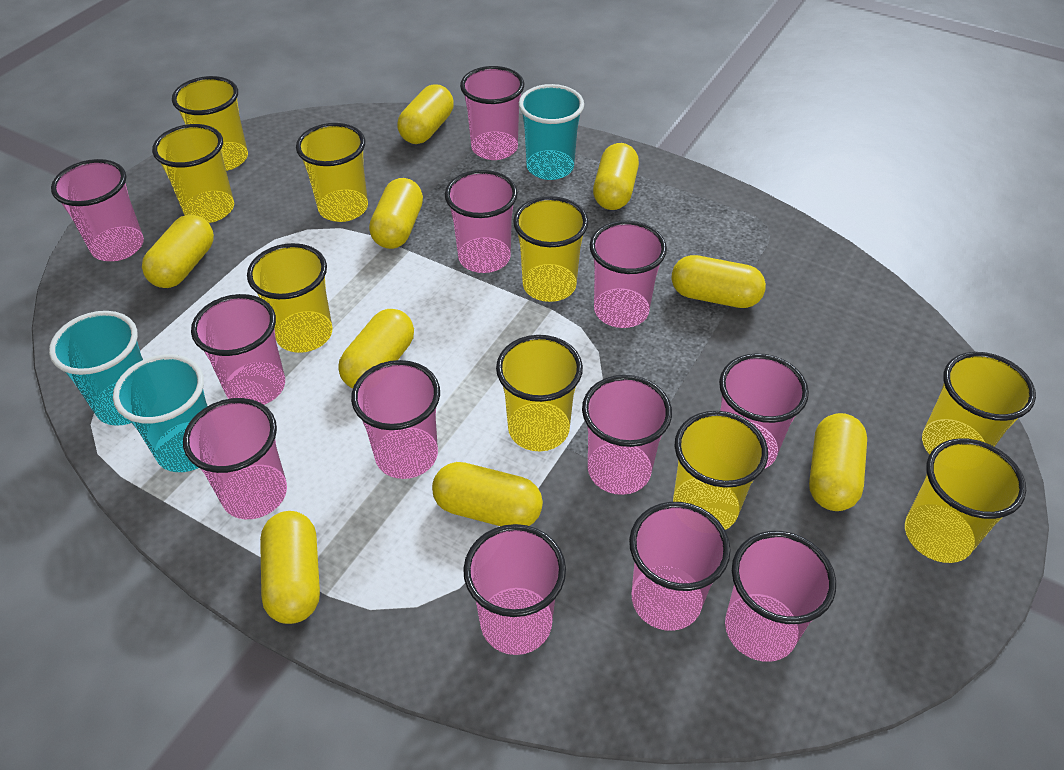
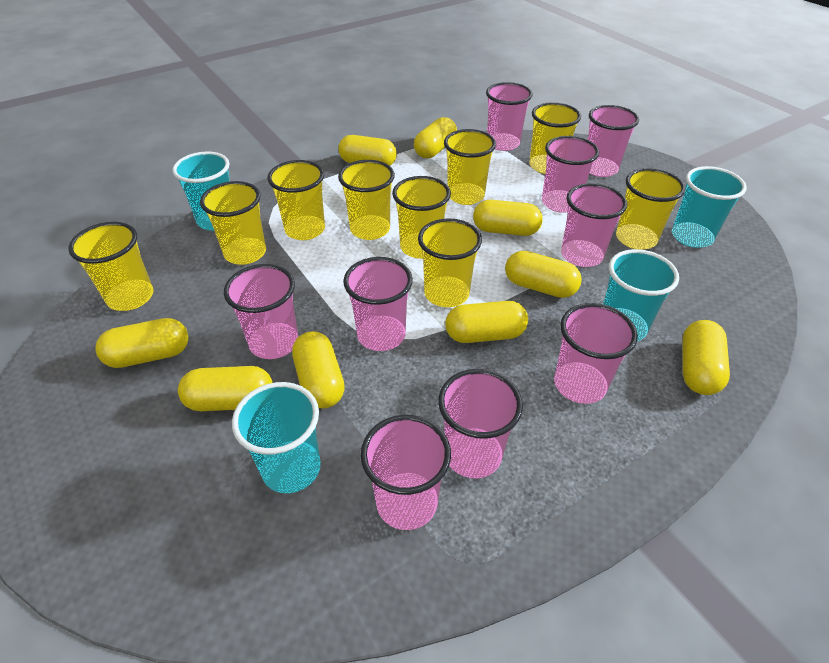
pink cup: [51,159,144,261] [183,398,287,519] [191,294,285,405] [351,360,440,479] [445,170,518,273] [460,66,524,160] [463,524,566,655] [582,375,672,495] [590,221,667,328] [629,502,731,631] [719,353,809,469] [725,531,836,662] = 12 -> [224,264,298,359] [343,257,413,351] [361,415,451,530] [438,369,523,478] [486,82,532,151] [542,136,599,213] [554,303,638,404] [561,183,627,267] [587,105,639,177] = 9
turquoise cup: [49,311,143,426] [113,354,208,472] [519,84,584,180] = 3 -> [172,151,230,231] [232,382,321,493] [603,249,679,341] [672,166,747,248] = 4

